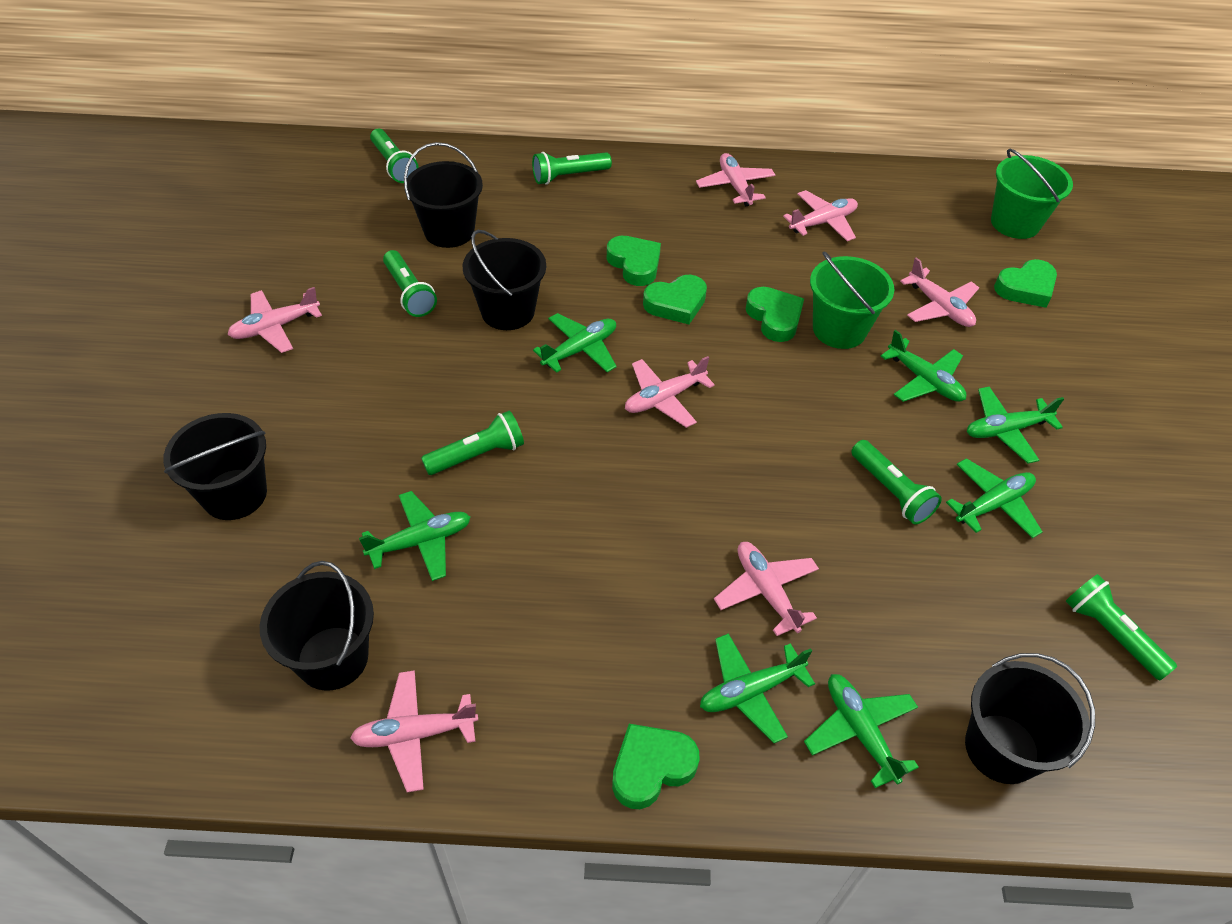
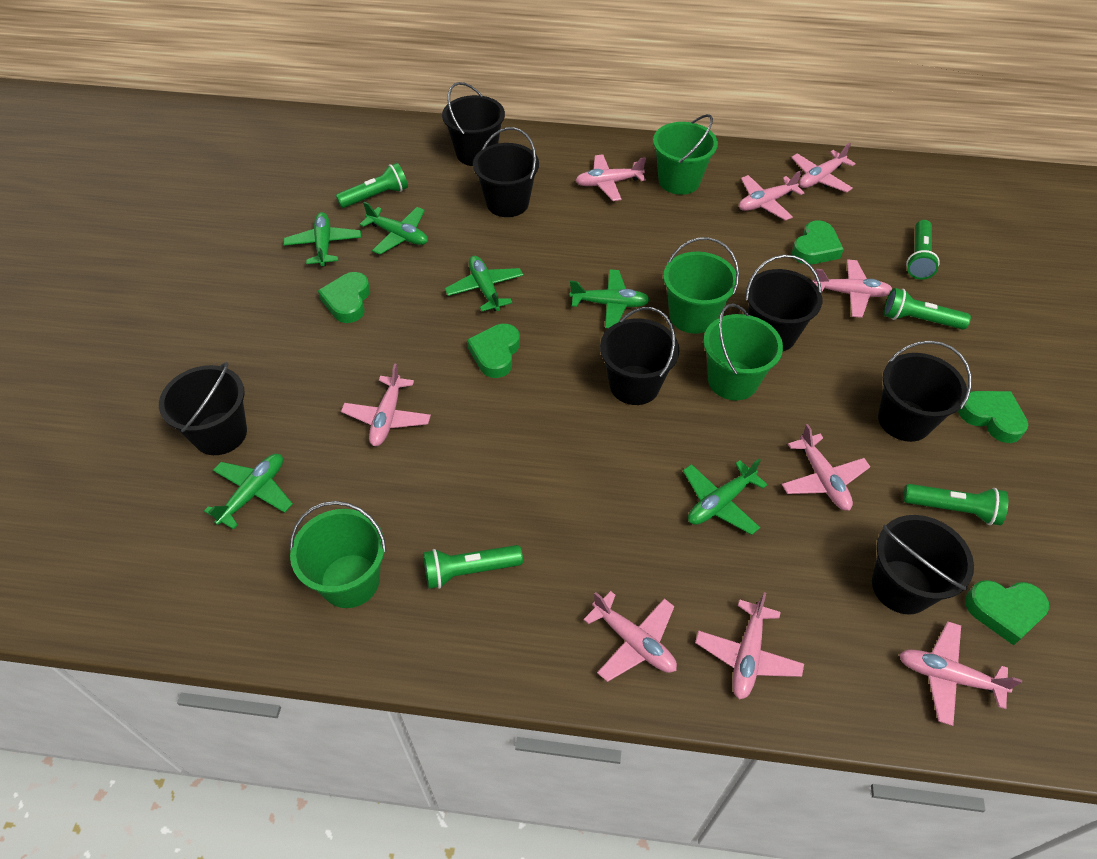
black bucket: [163,413,267,520] [260,561,374,691] [404,142,483,248] [463,230,546,330] [965,653,1095,784] = 5 -> [159,362,247,455] [442,82,505,166] [473,127,539,217] [600,307,679,405] [745,255,822,351] [872,515,974,614] [878,341,972,442] = 7
green bucket: [810,252,894,349] [991,149,1073,239] = 2 -> [290,501,387,608] [653,114,718,195] [663,237,739,334] [703,303,783,400] = 4
green flashlight: [370,129,419,183] [383,250,437,317] [421,411,524,475] [532,152,612,185] [851,440,942,525] [1066,574,1177,680] = 6 -> [336,163,408,208] [423,545,523,589] [884,288,971,330] [903,484,1008,525] [906,220,940,280] = 5
green plane: [359,491,470,581] [533,313,617,373] [700,633,815,743] [804,674,919,788] [881,330,966,402] [946,458,1042,538] [967,387,1064,464] = 7 -> [204,454,293,529] [284,212,361,266] [360,202,428,255] [445,256,523,311] [569,269,650,328] [683,459,768,535] = 6
pink plane: [228,287,322,353] [350,670,478,793] [625,356,715,428] [696,153,775,206] [714,542,819,636] [783,190,858,241] [900,257,979,327] = 7 -> [341,363,431,446] [575,154,646,201] [583,591,677,682] [695,592,804,700] [739,171,804,221] [781,424,870,511] [791,143,856,193] [813,259,892,318] [899,622,1022,726] = 9

